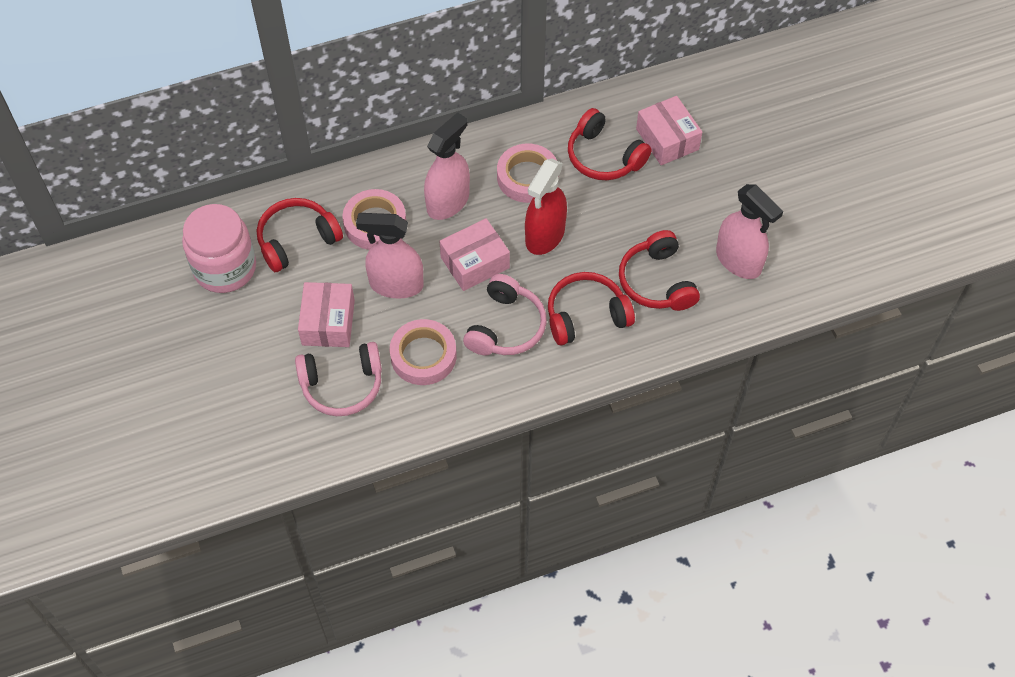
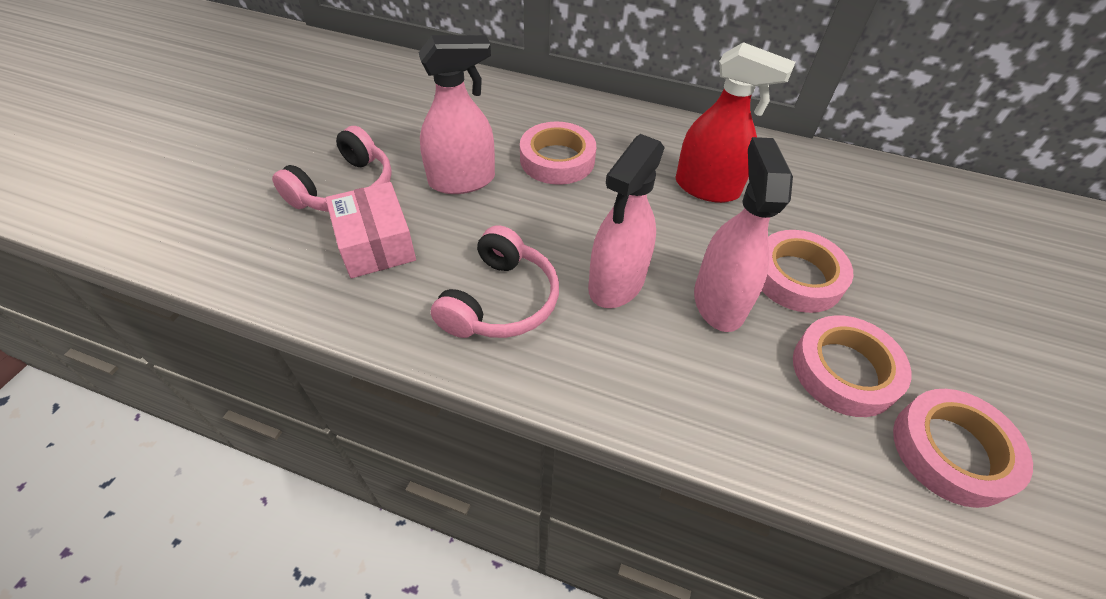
pink box: [298,282,355,347] [439,218,510,291] [636,96,702,165] = 3 -> [326,182,416,278] = 1
pink jar: [182,204,256,293] = 1 -> none = 0
pink tape: [342,189,406,250] [390,319,457,385] [497,143,556,203] = 3 -> [520,122,596,185] [762,230,853,313] [793,315,911,417] [893,389,1033,508] = 4
red headphones: [257,198,343,272] [548,272,635,346] [568,108,652,180] [619,230,700,311] = 4 -> none = 0

